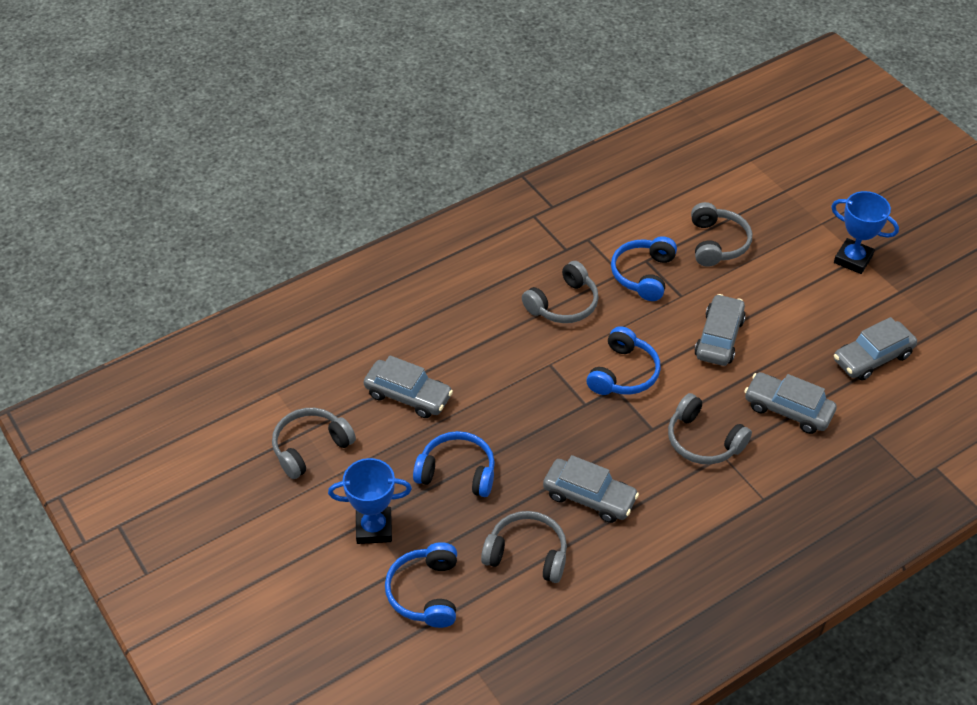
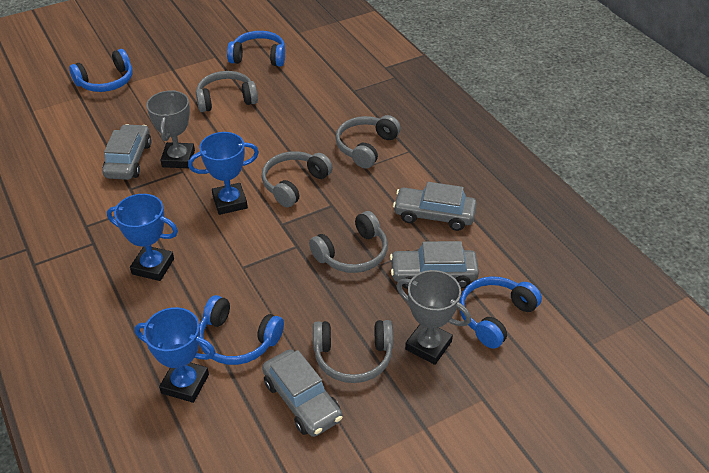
blue trophy: [328,458,412,544] [831,191,899,274] = 2 -> [107,194,178,281] [134,307,216,403] [188,132,259,215] = 3
grey car: [364,355,453,418] [543,455,639,523] [694,294,746,366] [744,372,837,434] [834,317,917,380] = 5 -> [102,124,151,180] [262,349,342,437] [390,241,479,289] [393,182,477,231] = 4
grey trophy: none = 0 -> [146,90,195,168] [396,270,471,365] = 2

